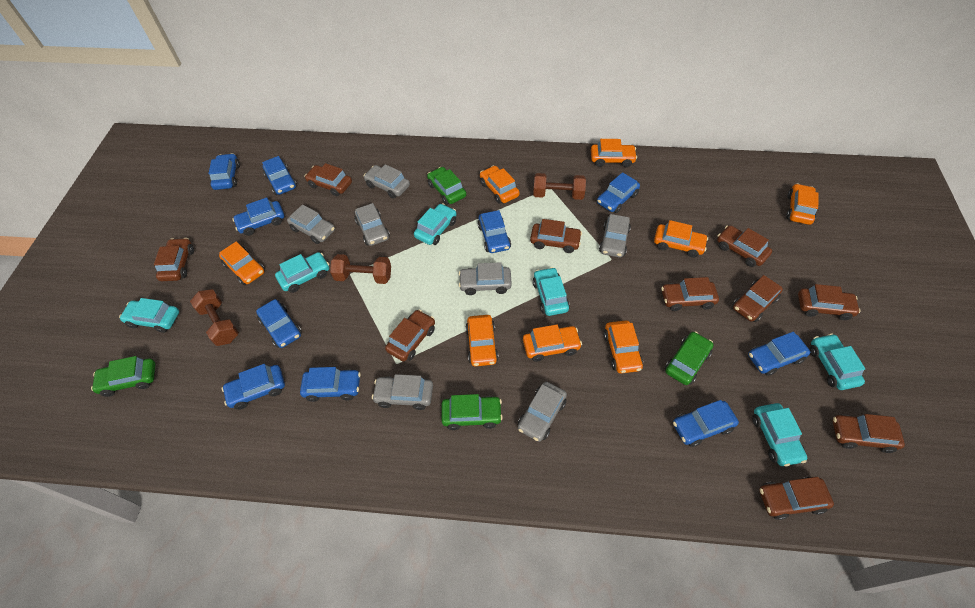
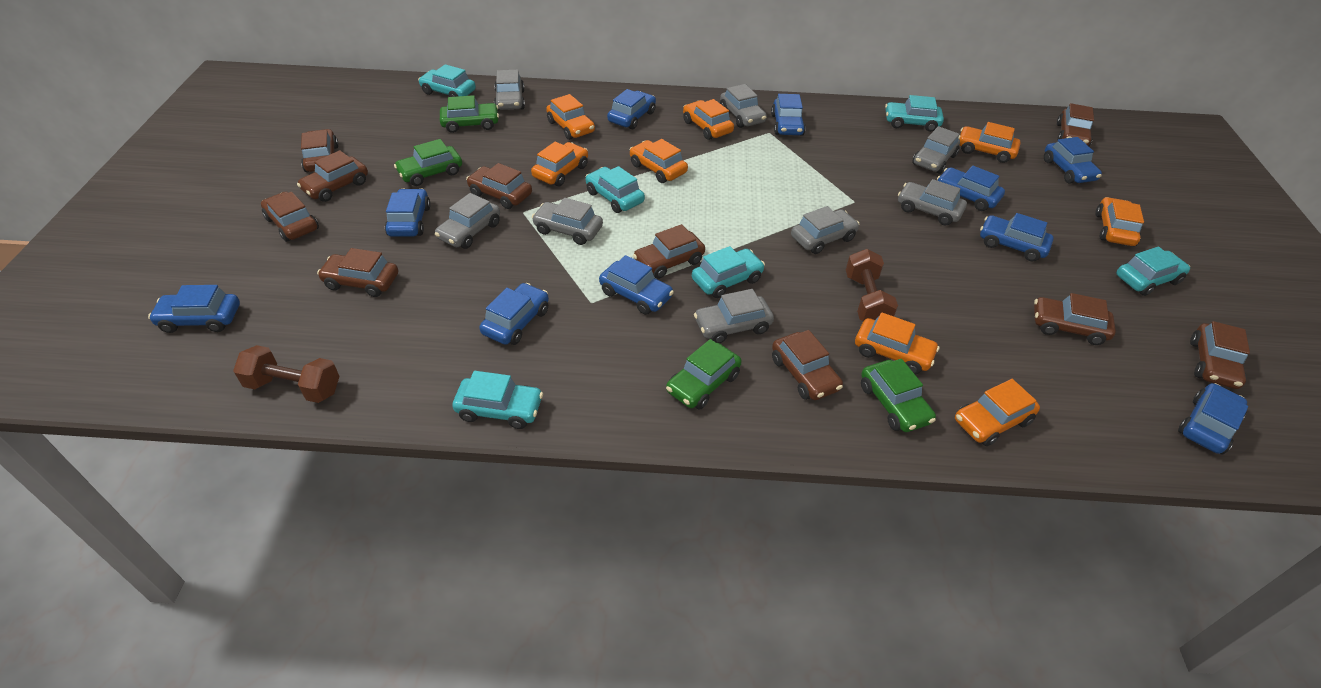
brown dumbbell: [190,289,239,346] [330,254,391,284] [533,173,586,200] = 3 -> [233,345,340,403] [846,249,898,321] = 2
grey car: [287,205,335,244] [355,203,390,246] [364,164,410,199] [372,374,433,410] [459,262,512,295] [518,382,567,442] [599,214,631,258] = 7 -> [435,193,500,249] [494,70,525,110] [532,198,603,245] [694,289,774,343] [720,84,767,128] [791,206,859,254] [898,179,967,226] [912,126,960,174] = 8

